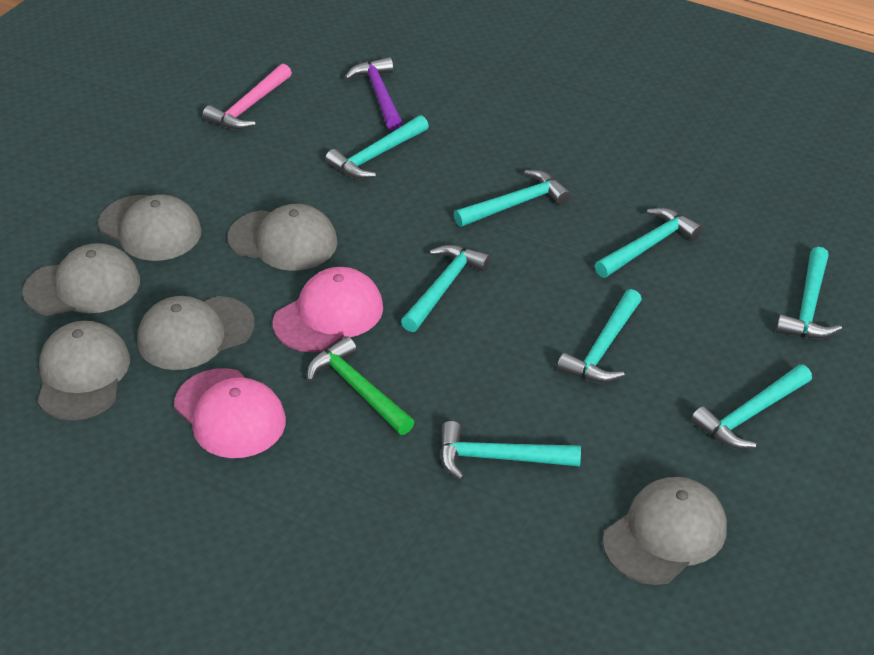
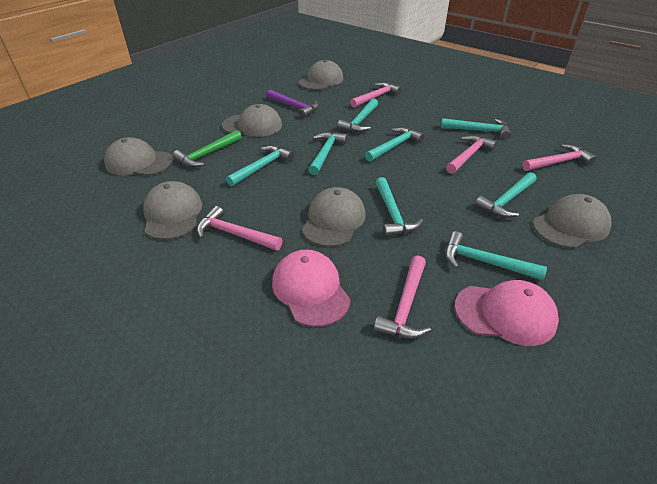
pink hammer: [203,64,292,130] = 1 -> [197,206,282,251] [350,82,402,108] [374,255,431,339] [446,135,497,174] [522,144,597,171] = 5

